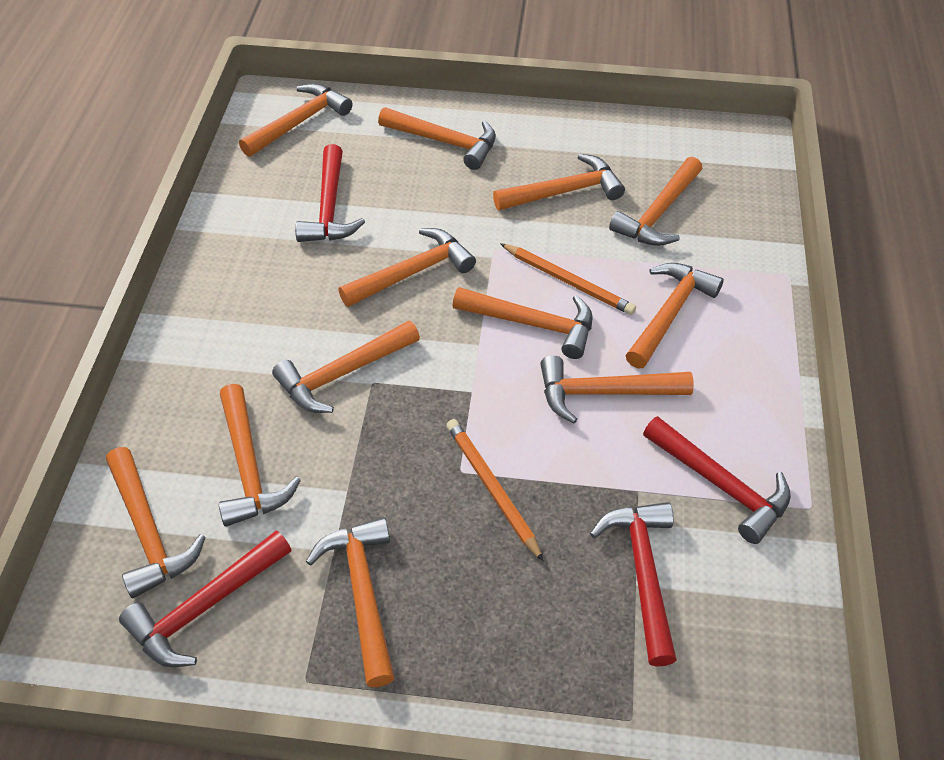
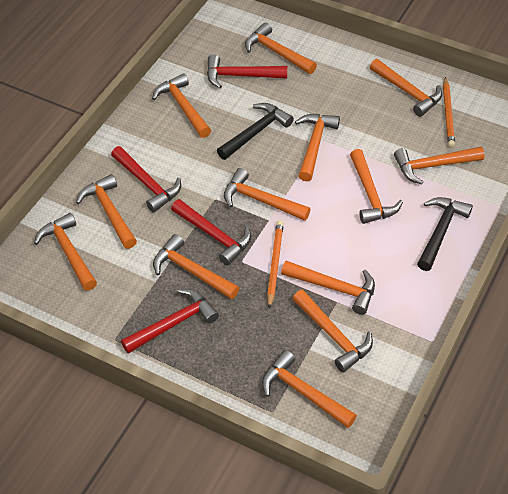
black hammer: none = 0 -> [217,103,294,160] [417,197,473,271] = 2
orange hammer: [106,447,206,598] [219,384,301,527] [239,83,353,157] [272,320,420,413] [306,517,395,687] [338,228,476,307] [378,107,496,170] [453,287,593,359] [493,154,625,210] [540,355,694,423] [609,157,702,246] [625,263,724,368] = 12 -> [34,213,97,291] [76,174,137,249] [152,73,211,138] [153,234,239,300] [224,168,311,221] [245,22,317,74] [262,350,357,428] [281,261,375,315] [292,290,373,372] [295,114,340,181] [350,149,403,224] [370,59,442,117] [394,147,485,184] = 13

